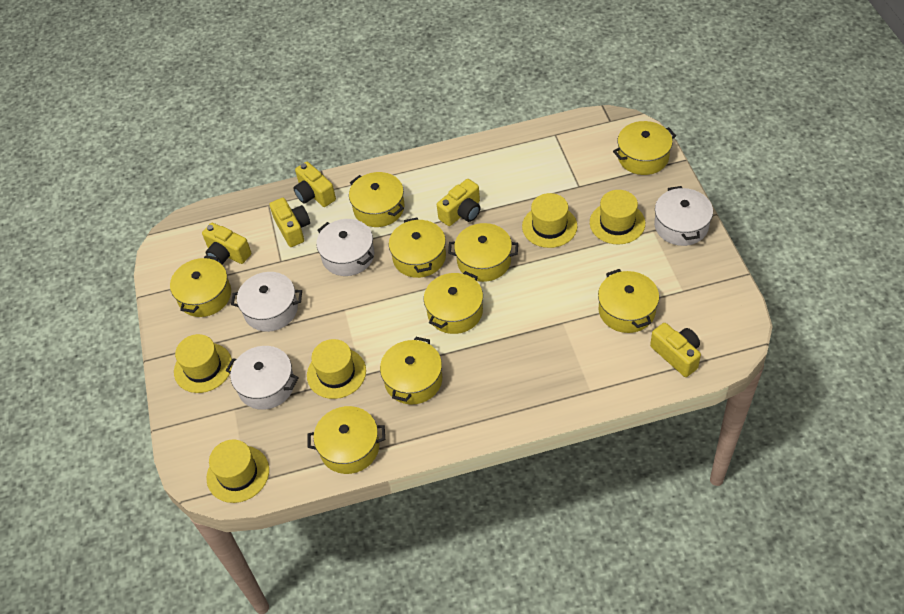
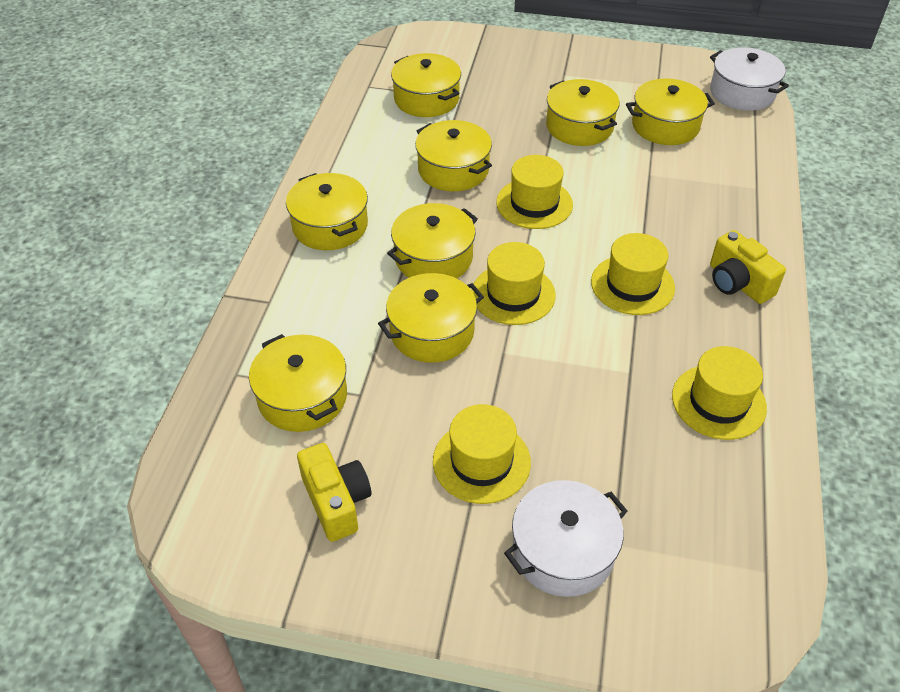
white pot: [226,346,299,410] [231,272,302,332] [316,219,375,276] [654,186,713,246] = 4 -> [504,480,628,597] [710,47,789,111] = 2
yellow camera: [202,223,251,264] [270,198,310,247] [293,162,336,207] [437,179,480,226] [650,323,701,377] = 5 -> [297,443,371,542] [710,230,786,304] = 2
yellow pot: [170,255,231,317] [308,406,385,474] [349,172,405,227] [380,337,442,404] [389,217,446,278] [424,271,483,334] [448,223,518,282] [598,269,659,333] [613,121,676,175] = 9 -> [249,334,347,432] [286,173,368,250] [378,273,484,363] [387,203,478,278] [391,53,461,117] [415,120,492,191] [546,79,620,146] [626,78,715,145] = 8

